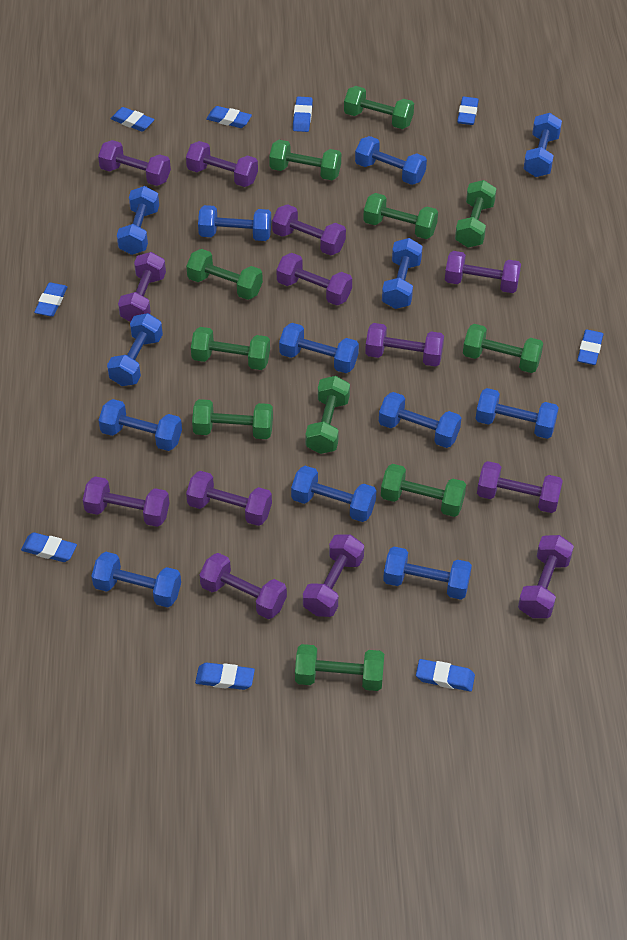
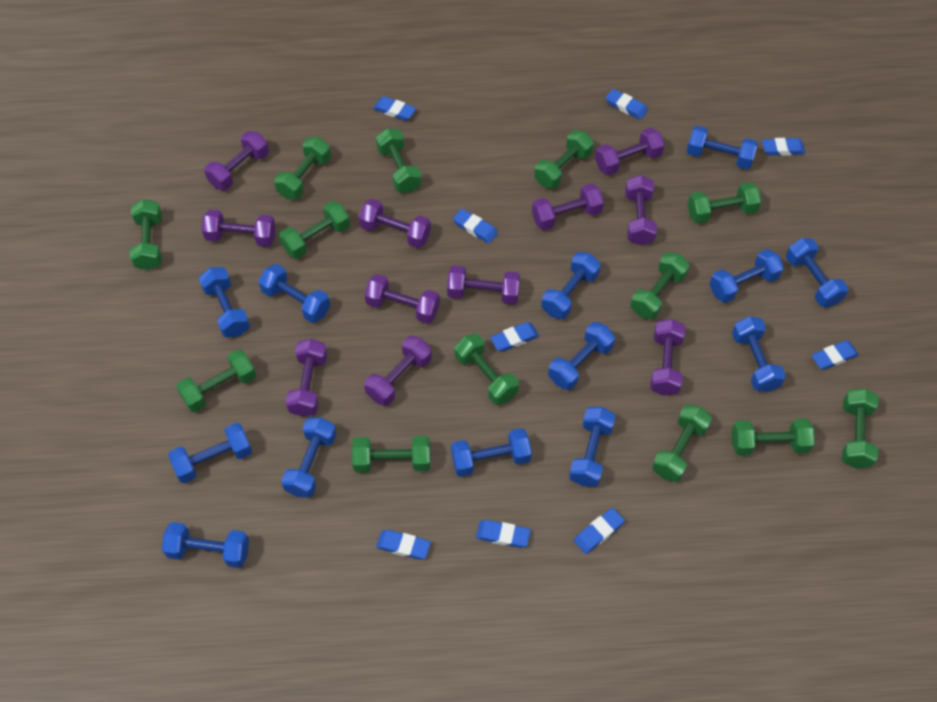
green dumbbell: [186,249,263,300] [191,327,270,370] [192,399,273,439] [269,140,341,180] [295,644,384,691] [306,376,350,454] [344,86,414,129] [363,193,438,239] [381,464,466,517] [455,180,496,247] [463,324,543,373] = 11 -> [130,199,162,270] [176,349,256,412] [274,137,331,199] [279,201,350,259] [352,436,430,473] [376,128,421,193] [455,334,519,405] [534,130,594,189] [630,252,690,319] [652,404,712,482] [688,182,762,224] [732,418,815,456] [842,389,878,468] = 13
purple dumbbell: [83,476,169,527] [98,140,171,186] [118,252,166,322] [186,141,258,187] [186,471,272,526] [199,553,287,619] [272,204,346,256] [276,253,352,305] [303,534,364,617] [365,323,444,367] [445,251,521,293] [477,461,563,513] [518,535,574,618] = 13 -> [202,209,276,247] [204,131,269,190] [285,339,327,417] [359,199,431,248] [364,274,440,324] [364,336,432,406] [447,266,520,305] [532,183,604,230] [595,127,665,175] [625,175,657,245] [650,319,685,396] = 11

